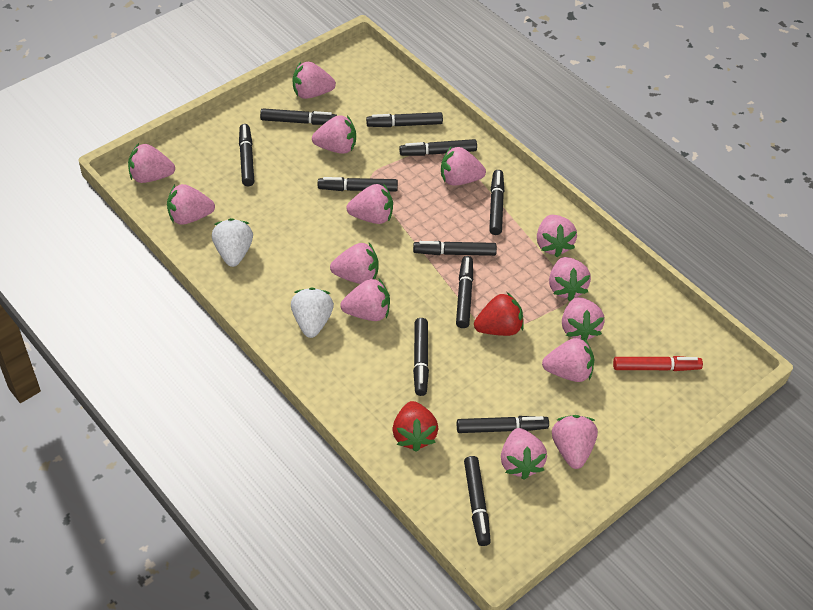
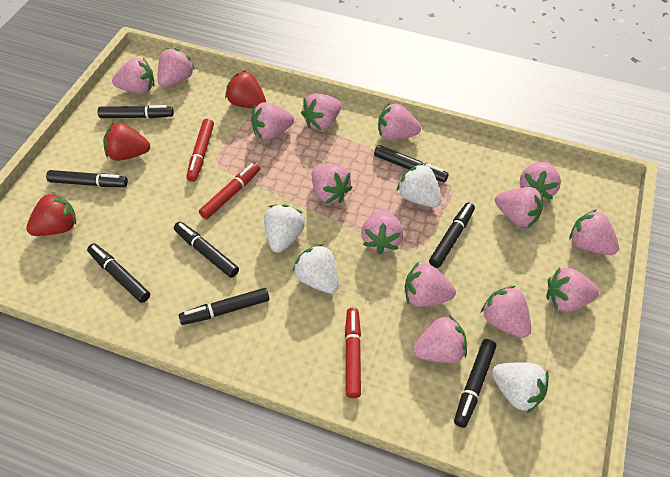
black marker: [239,124,254,186] [260,108,337,125] [318,177,398,192] [366,112,443,127] [399,139,477,156] [413,241,497,256] [413,318,429,396] [456,256,473,328] [457,416,549,433] [464,456,491,546] [489,170,504,235] = 11 -> [46,170,128,187] [87,243,150,303] [98,105,174,118] [174,221,239,278] [179,288,269,325] [374,145,449,182] [429,202,475,268] [454,339,496,428] = 8
red marker: [613,356,703,371] = 1 -> [186,119,214,182] [199,162,260,219] [345,308,361,398] = 3
red strawberry: [392,401,438,452] [474,292,524,336] = 2 -> [26,192,76,236] [103,122,150,161] [225,70,266,108] = 3
white strawberry: [212,218,253,267] [291,288,334,338] = 2 -> [264,204,305,253] [293,244,339,293] [397,163,442,207] [492,362,549,413] = 4

